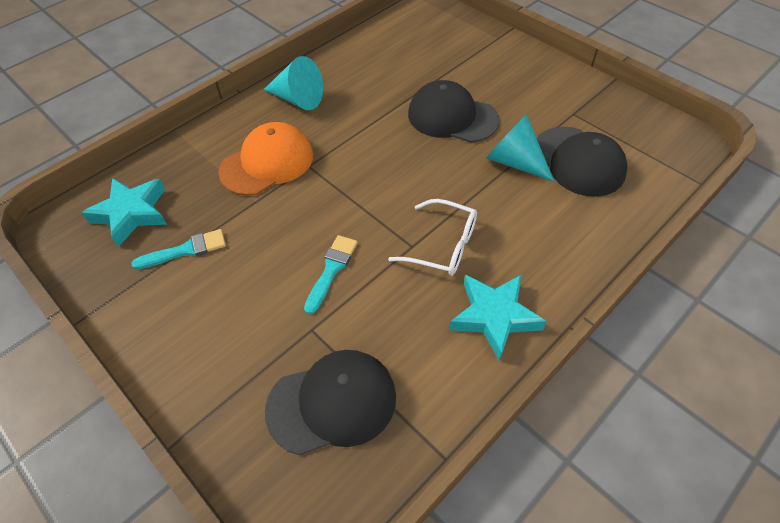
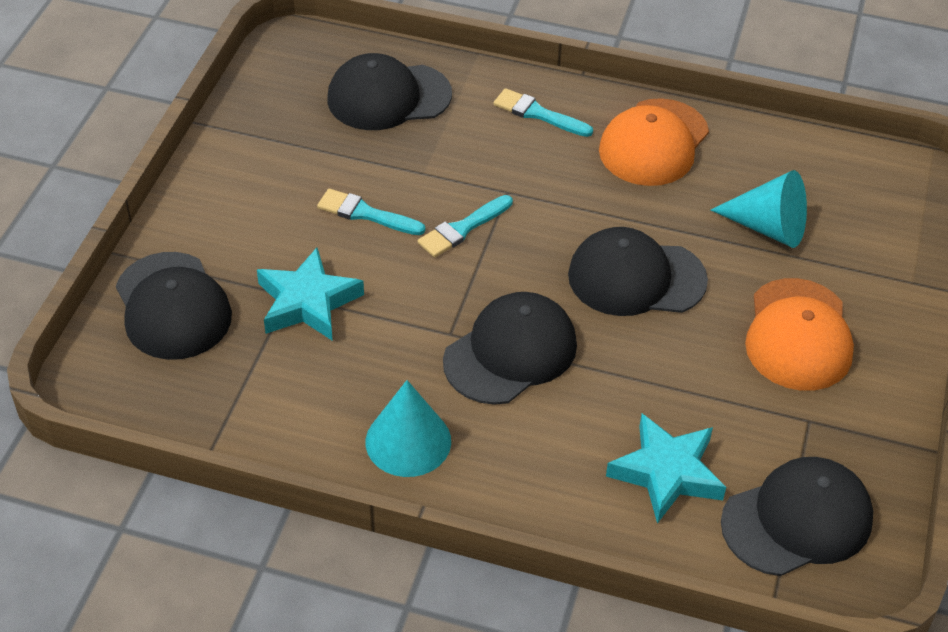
black cap: [265,350,396,455] [408,80,500,143] [537,127,628,197] = 3 -> [116,252,232,360] [327,53,452,130] [443,292,577,405] [568,227,708,316] [721,457,873,576] = 5
orange cap: [218,122,313,196] = 1 -> [599,98,709,186] [745,278,854,391] = 2
turquoise brush: [131,229,226,269] [304,235,358,315] = 2 -> [317,189,425,235] [418,195,513,258] [493,88,593,137] = 3
white glasses: [388,199,477,276] = 1 -> none = 0

